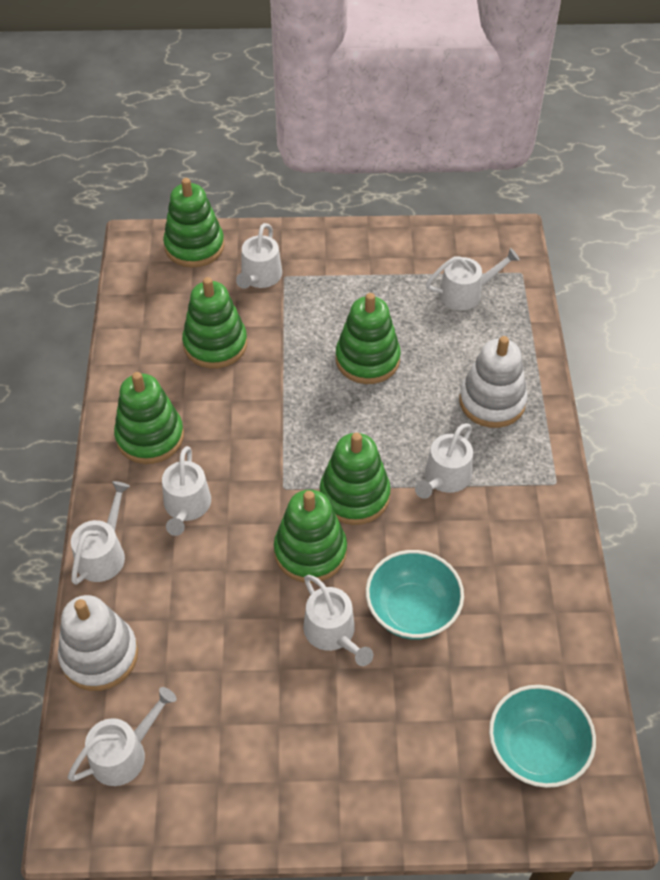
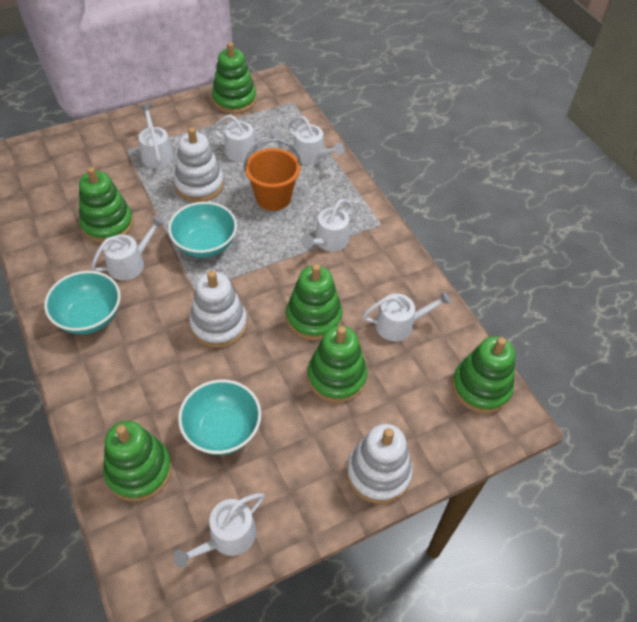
orange bucket: none = 0 -> [244,139,301,211] = 1
turquoise bowl: [366,550,464,640] [489,685,596,788] = 2 -> [44,271,121,334] [168,202,237,258] [178,380,261,455] = 3
white stacking toy: [58,595,138,691] [459,336,527,428] = 2 -> [174,127,224,202] [189,271,247,348] [347,424,413,504] = 3

